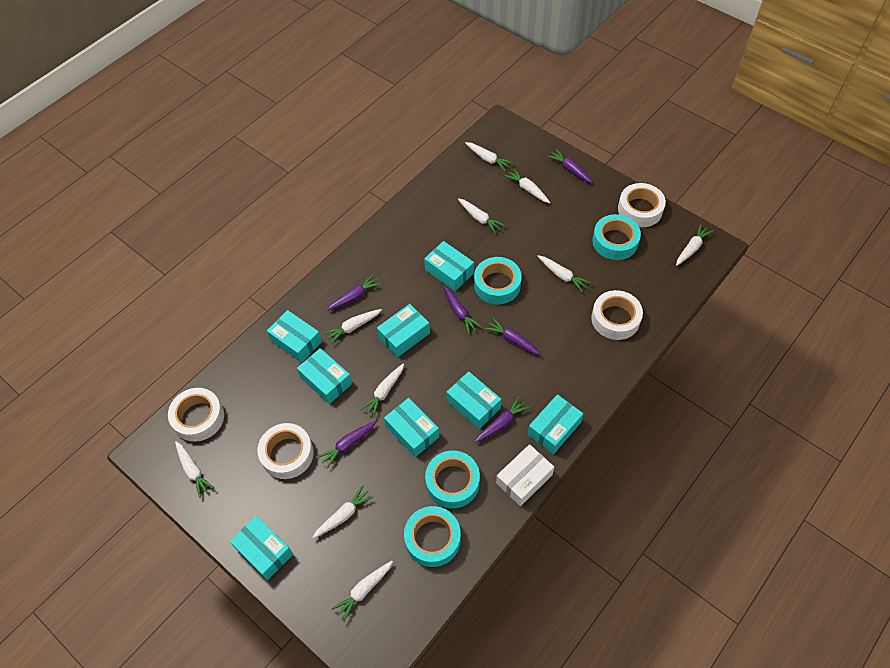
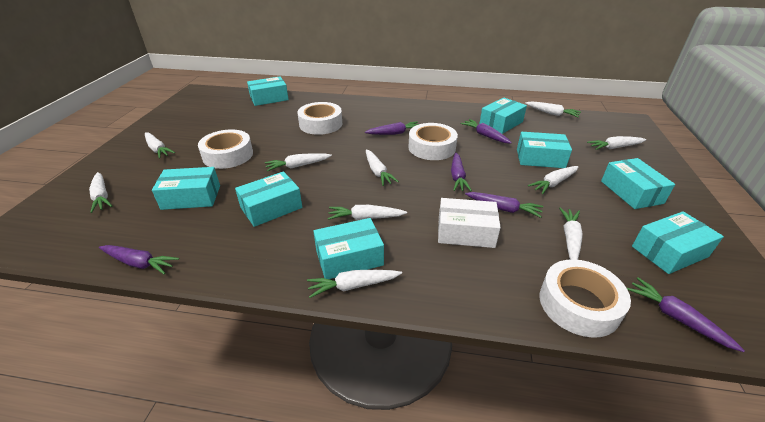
turquoise tape: [404,506,461,567] [425,450,480,508] [474,257,522,304] [592,214,641,260] = 4 -> none = 0

